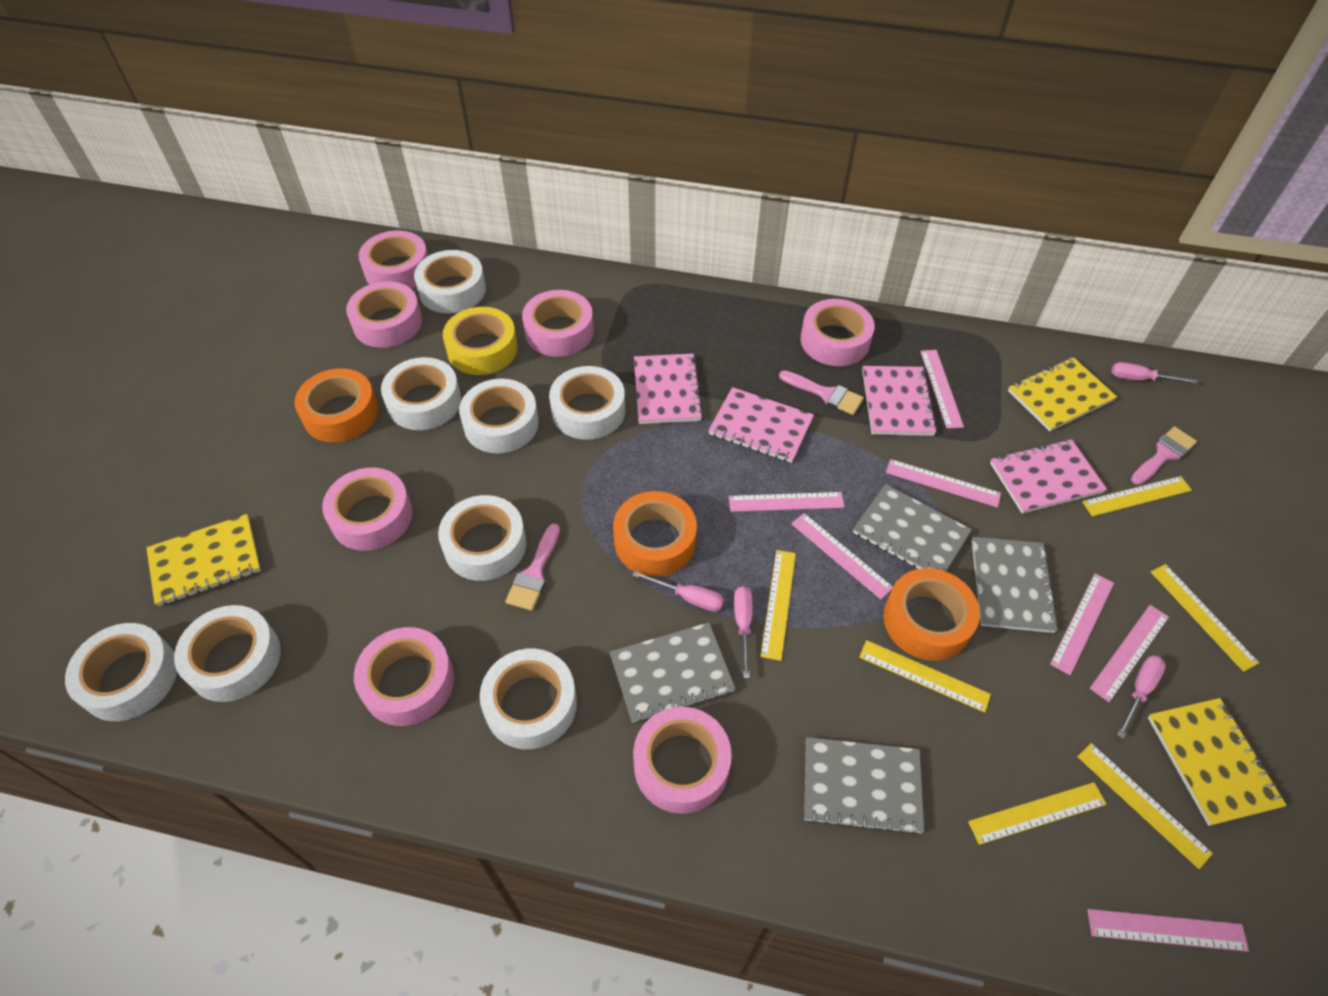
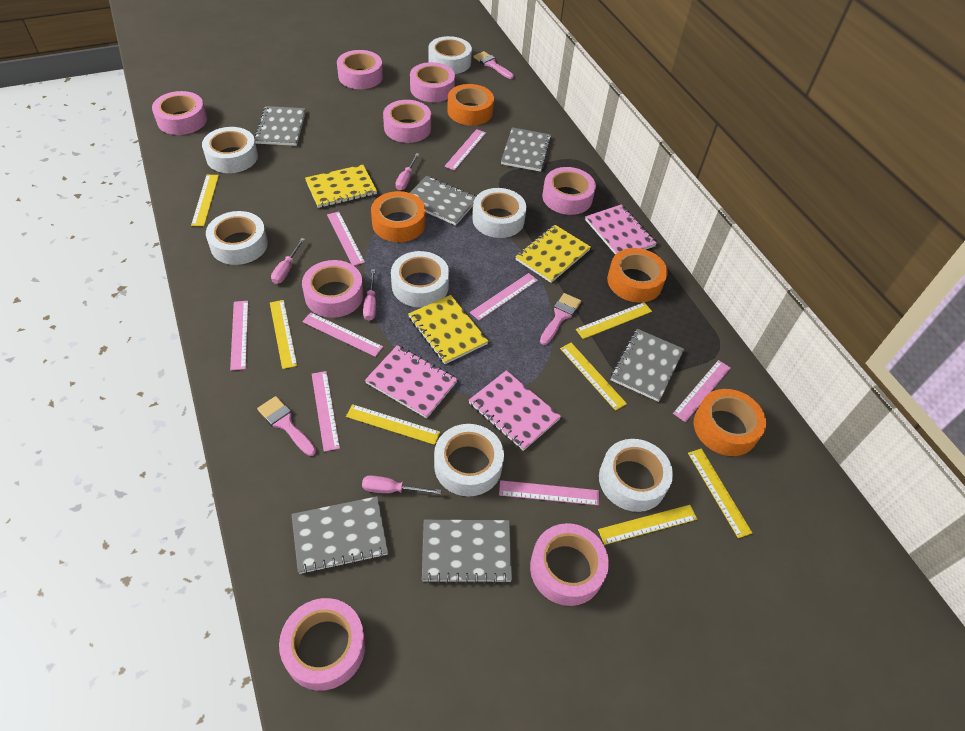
grey notebook: [610,622,735,723] [804,737,924,835] [853,484,972,572] [972,537,1059,633] = 4 -> [254,106,306,146] [292,496,388,574] [410,176,476,225] [422,520,512,583] [501,127,552,172] [611,329,684,402] = 6
orange tape: [294,368,379,442] [613,491,697,576] [883,568,980,661] = 3 -> [371,191,426,242] [447,84,494,125] [607,248,668,303] [694,389,766,456] = 4
pink notebook: [634,354,703,424] [708,387,814,463] [862,366,937,436] [990,439,1107,514] = 4 -> [365,345,458,418] [468,370,561,451] [585,204,657,255] = 3
pink ruler: [729,492,845,512] [791,513,893,599] [886,459,1001,508] [920,350,964,429] [1050,573,1114,675] [1087,909,1249,952] [1090,605,1169,702] = 7 -> [230,301,248,371] [302,312,383,357] [312,371,340,452] [327,211,365,266] [444,129,486,170] [470,273,538,321] [499,480,599,505] [673,360,730,422] = 8
pink tape: [322,468,413,551] [346,281,422,348] [354,627,454,726] [359,230,428,289] [522,290,594,357] [633,707,732,814] [801,299,875,366] = 7 -> [152,91,207,135] [279,598,366,691] [302,260,364,318] [337,50,383,89] [383,100,431,143] [410,62,455,102] [530,523,609,606] [542,167,596,215] = 8
white tape: [65,623,177,721] [174,605,281,702] [381,357,461,430] [414,250,486,313] [438,495,527,581] [459,379,539,453] [480,649,577,749] [549,366,625,440] = 8 -> [202,127,258,173] [206,211,268,265] [391,251,449,307] [429,36,472,74] [434,424,504,496] [472,188,526,238] [599,439,673,512] = 7
yellow ruler: [760,550,796,661] [859,640,991,713] [968,782,1107,845] [1077,743,1213,869] [1082,476,1192,516] [1151,564,1259,672] = 6 -> [191,175,219,226] [270,300,297,369] [346,404,440,445] [560,343,627,411] [576,302,652,339] [598,505,697,545] [688,449,752,538] = 7
yellow tape: [443,307,518,375] = 1 -> none = 0

